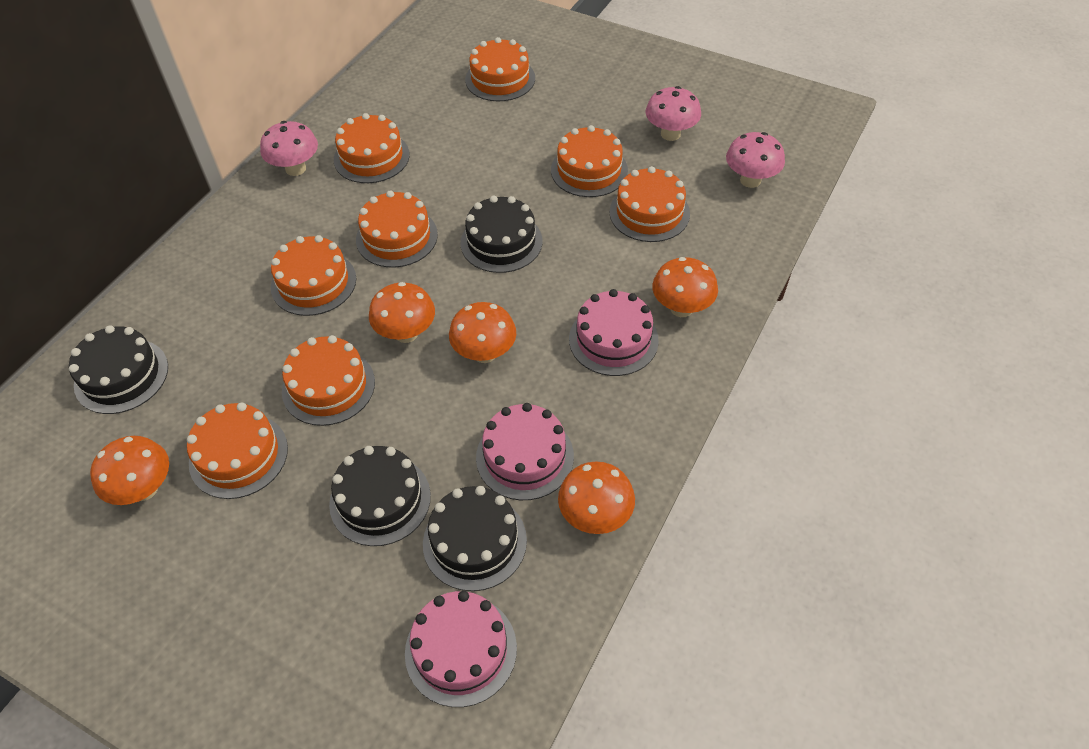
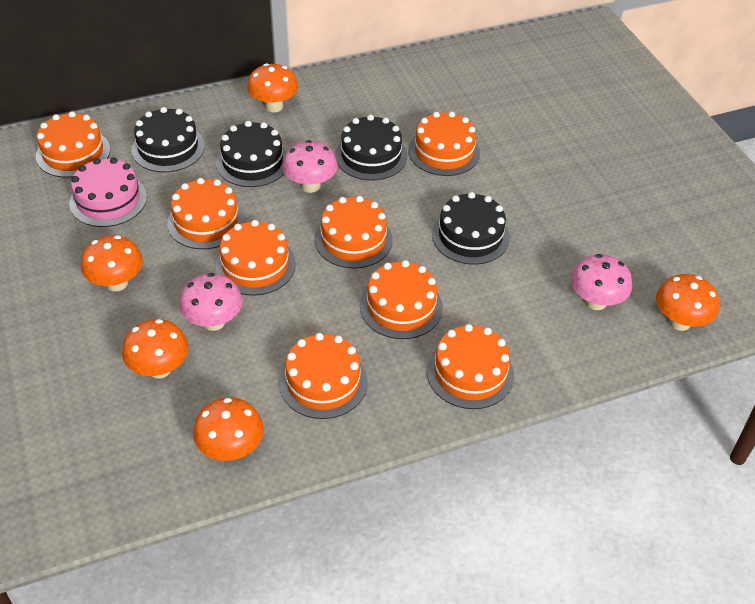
pink cake: [405,591,517,707] [476,403,574,500] [569,289,659,376] = 3 -> [69,157,147,227] = 1

